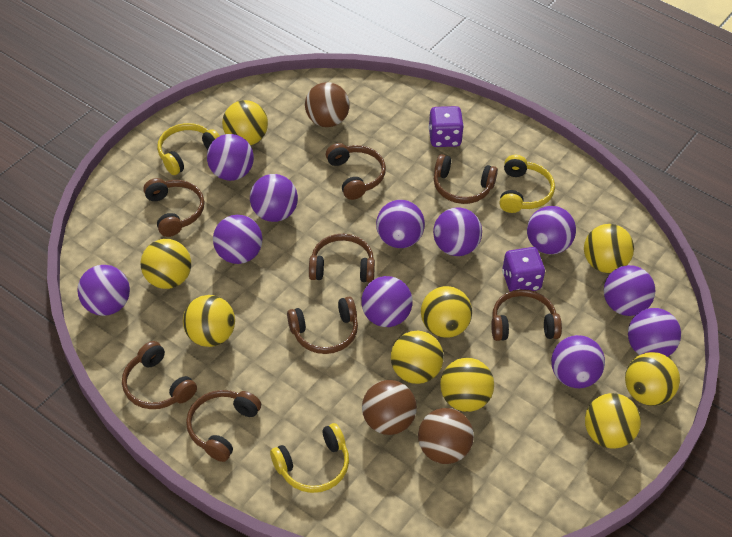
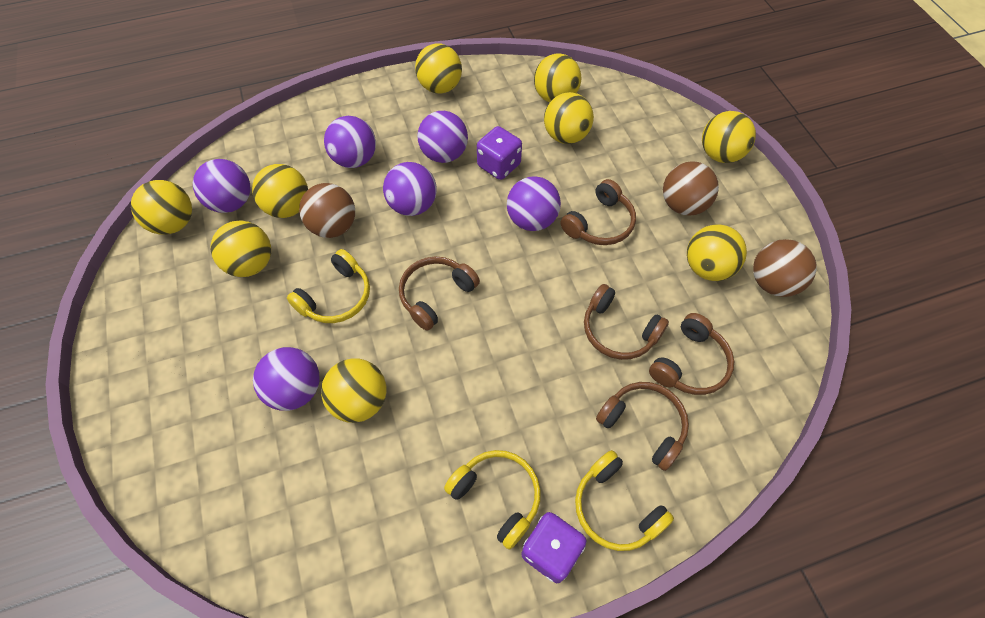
brown headphones: [122,341,197,409] [143,178,205,237] [186,390,261,462] [287,297,358,354] [309,234,375,283] [326,143,386,200] [434,154,498,204] [491,289,562,341] = 8 -> [399,256,480,331] [561,179,636,245] [584,284,669,360] [596,382,689,471] [649,313,734,395] = 5
purple ball: [77,265,130,316] [207,134,254,181] [213,215,262,264] [250,174,298,222] [361,276,413,327] [376,200,425,248] [433,207,482,256] [527,206,576,254] [551,335,605,388] [604,265,656,316] [628,308,681,357] = 11 -> [193,159,250,213] [253,347,320,411] [324,116,376,168] [383,162,437,216] [417,111,468,163] [507,176,561,231] = 6

